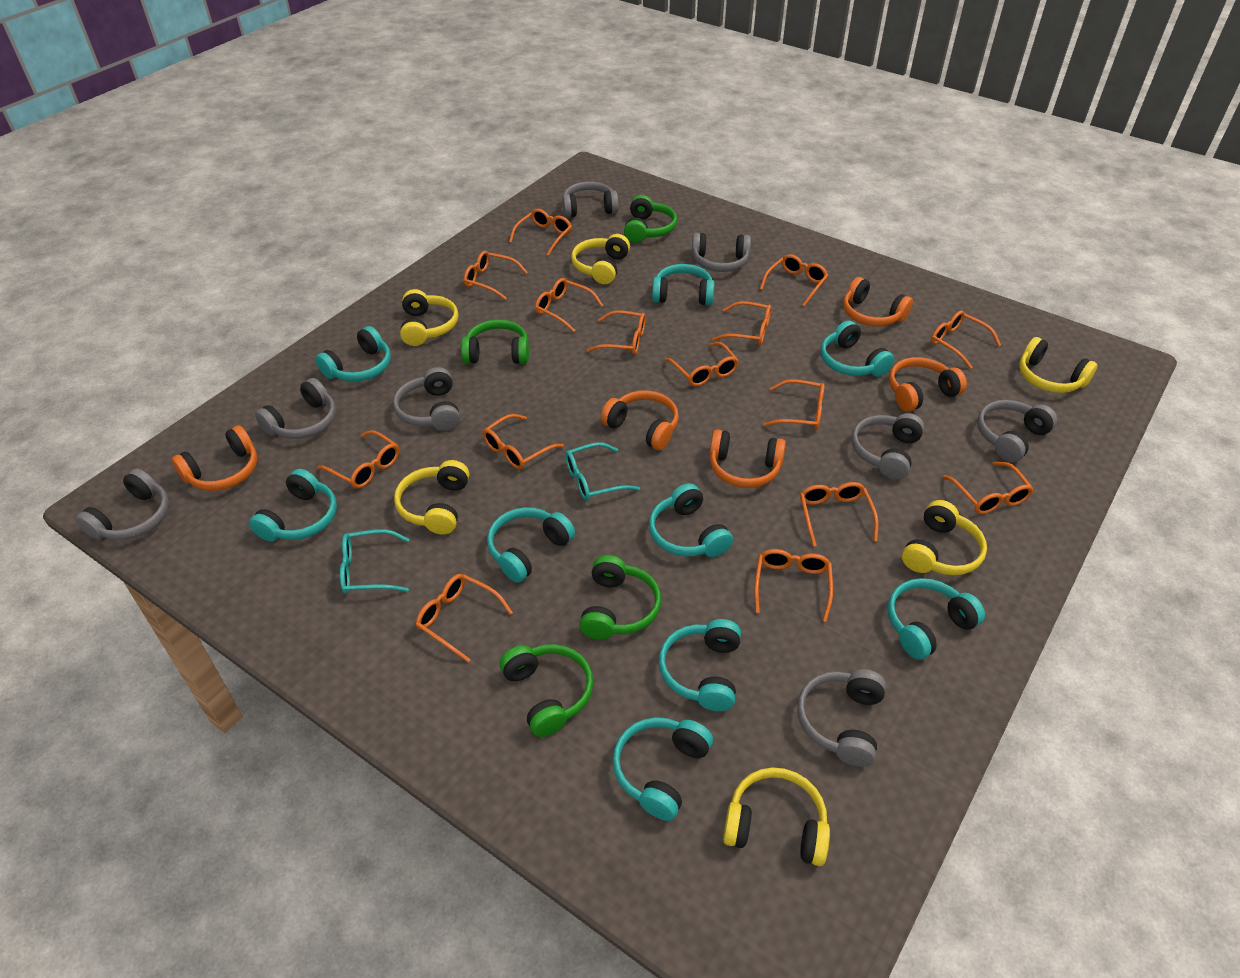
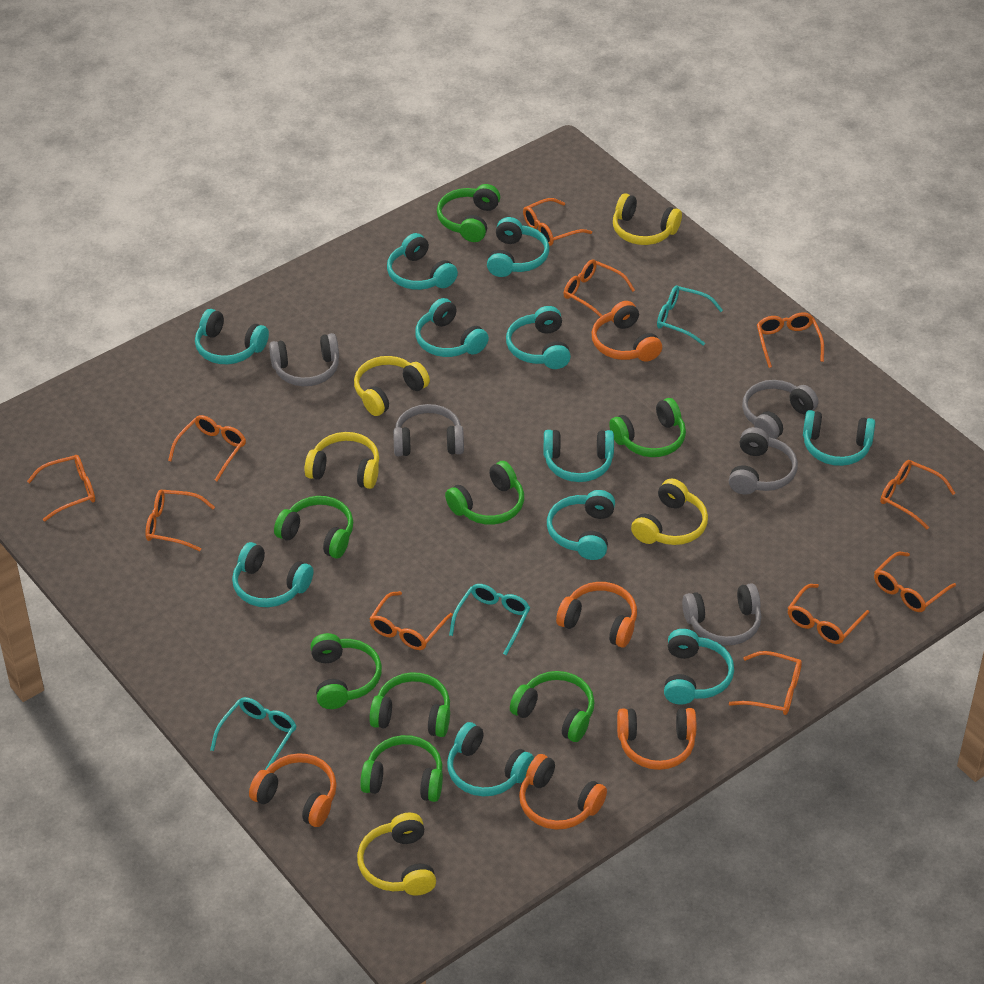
green headphones: [461,319,529,364] [500,644,593,737] [580,555,661,640] [624,195,677,243] = 4 -> [274,496,353,559] [310,633,382,709] [360,735,443,802] [369,672,450,737] [437,184,500,242] [445,461,524,525] [510,671,595,742] [609,398,686,457] = 8
grey headphones: [75,468,169,540] [255,378,336,439] [393,367,460,431] [562,182,619,218] [692,233,751,272] [797,669,886,767] [851,413,924,480] [977,400,1057,462] = 8 -> [269,333,339,386] [393,404,464,456] [682,583,761,646] [729,427,798,495] [742,380,818,439] = 5
orange glasses: [317,430,399,488] [416,574,513,662] [464,251,528,300] [483,414,564,470] [509,209,572,256] [535,278,603,332] [586,310,646,355] [665,342,739,386] [712,301,771,345] [754,549,833,622] [760,254,828,306] [763,379,825,430] [800,482,879,546] [931,311,1001,369] [943,462,1034,514] = 15 -> [27,455,95,522] [145,489,215,551] [168,415,246,481] [369,591,453,650] [523,198,592,246] [563,259,635,317] [729,651,802,715] [757,312,824,368] [788,584,869,644] [874,552,956,612] [880,460,955,530] = 11
turquoise glasses: [340,529,409,594] [565,442,640,501] = 2 -> [210,697,296,770] [449,584,530,655] [657,285,723,346] = 3
turquoise headphones: [249,469,337,542] [315,326,391,382] [487,507,575,583] [613,717,713,821] [649,483,733,557] [652,264,715,305] [659,619,741,711] [821,321,894,377] [887,578,985,660] = 9 -> [195,309,269,364] [232,542,313,607] [387,233,458,290] [415,298,489,357] [447,722,534,796] [487,217,549,277] [506,306,571,369] [544,430,614,482] [547,490,615,560] [664,629,734,704] [803,410,875,466] = 11
yellow headphones: [394,460,470,534] [400,289,459,346] [571,234,630,284] [723,767,830,866] [902,500,987,575] [1019,337,1098,393] = 6 -> [305,432,379,489] [354,356,430,416] [357,813,436,896] [613,193,682,245] [631,478,708,545] = 5

